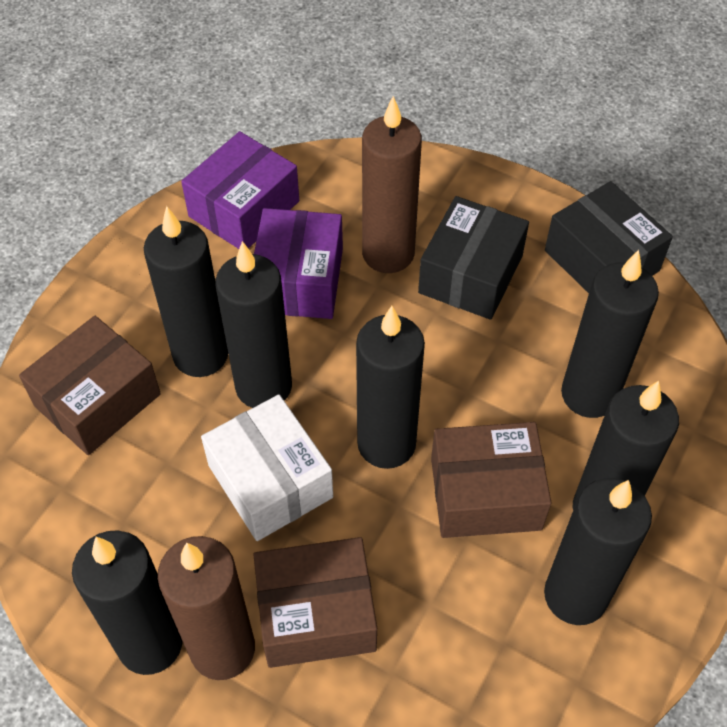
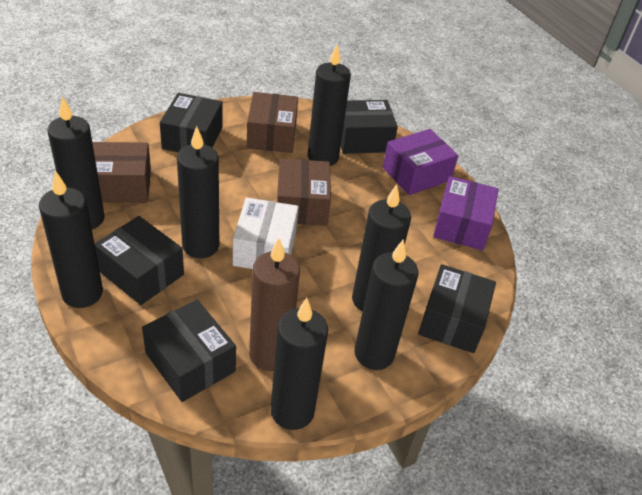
black box: [418,196,529,320] [545,181,673,293] = 2 -> [94,216,184,305] [142,300,236,402] [160,93,223,152] [341,100,398,154] [418,264,496,353] = 5
brown candle: [158,536,255,680] [362,96,422,273] = 2 -> [249,238,300,371] = 1

